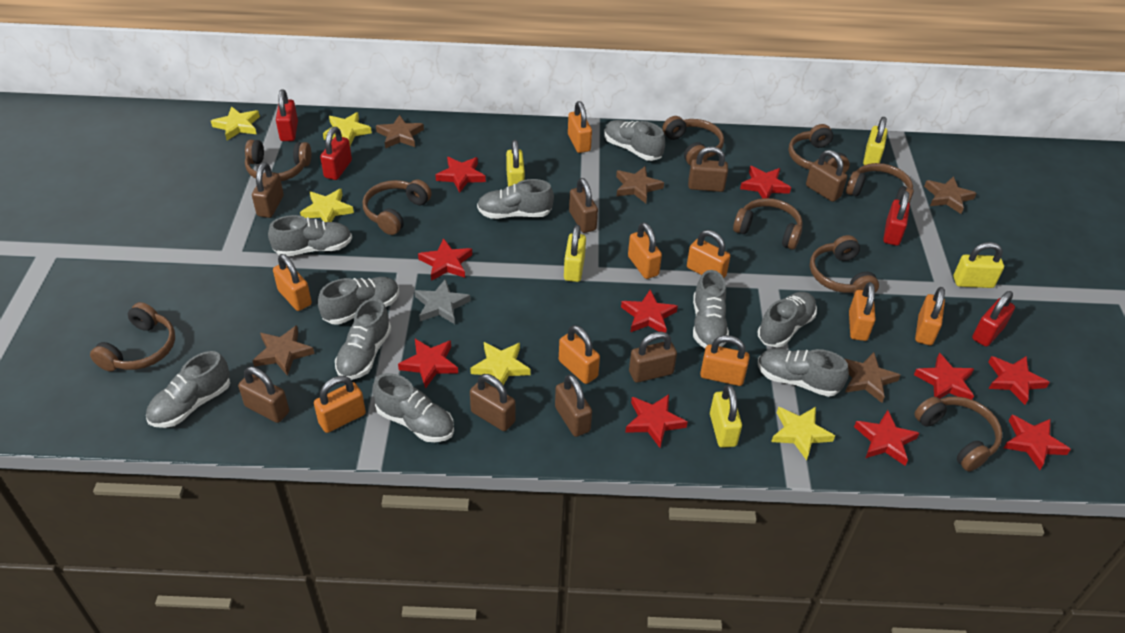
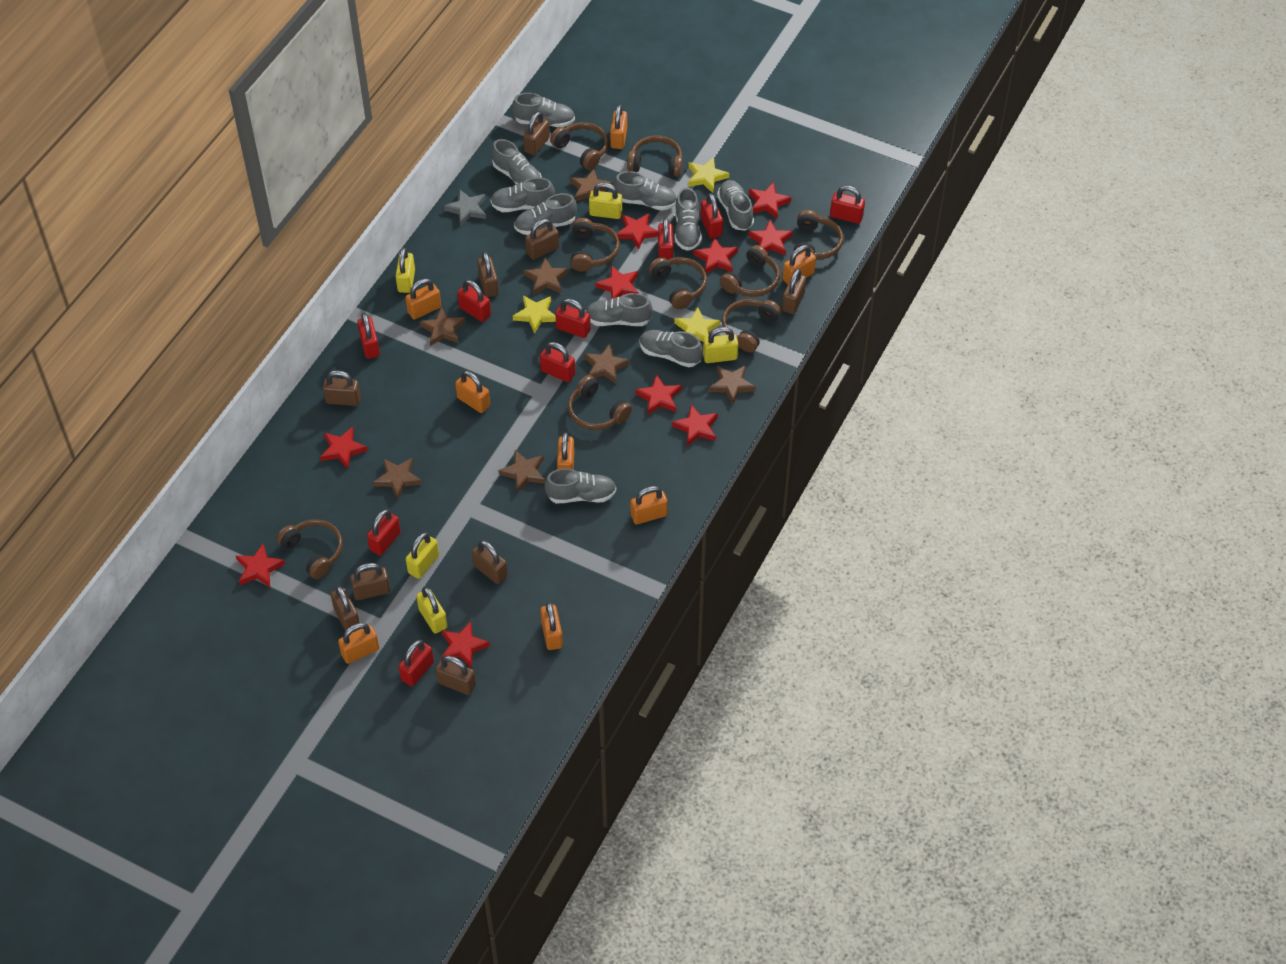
brown padlock: [238,367,289,423] [252,162,284,218] [470,374,516,431] [555,374,592,437] [569,178,598,233] [629,332,677,383] [688,146,728,192] [806,150,847,202] = 8 -> [323,370,361,406] [331,586,360,631] [350,563,390,600] [436,656,476,695] [472,540,508,584] [477,252,499,297] [523,111,550,155] [525,219,559,260] [782,269,806,314] = 9
brown star: [252,325,315,376] [376,115,424,148] [616,166,664,203] [845,352,901,403] [924,176,977,214] = 5 -> [373,457,422,499] [419,308,465,346] [499,450,545,493] [524,257,569,295] [570,169,613,201] [584,344,630,384] [709,365,756,404] = 7
orange padlock: [273,254,312,311] [314,376,366,433] [559,325,600,384] [568,101,592,153] [628,222,662,279] [687,230,730,278] [700,335,750,386] [849,282,876,341] [915,287,945,345] = 9 -> [338,623,379,664] [405,279,441,320] [455,371,490,413] [540,602,563,650] [557,432,574,470] [610,105,627,149] [631,486,668,524] [782,245,816,285] = 8
red padlock: [276,90,298,141] [320,127,352,180] [883,191,910,246] [972,291,1015,347] = 4 -> [357,313,380,359] [367,509,401,555] [399,640,434,686] [458,280,491,322] [540,342,575,382] [555,299,591,338] [658,218,673,260] [701,193,723,238] [830,185,865,224] = 9
yellow star: [211,106,260,140] [300,189,354,222] [323,112,372,146] [470,342,531,385] [771,407,835,460] = 5 -> [513,296,556,334] [674,307,720,341] [688,157,729,193] = 3

